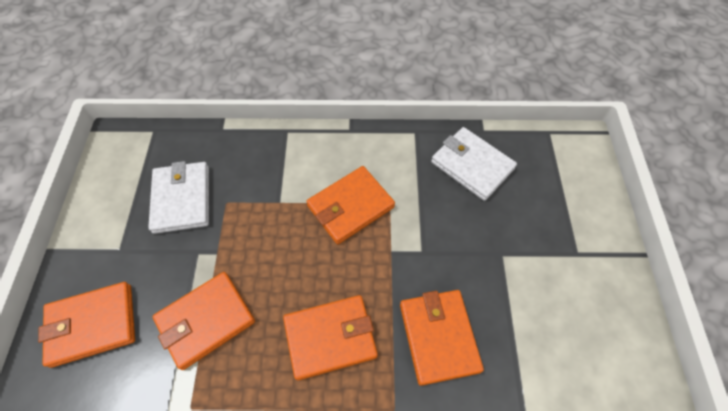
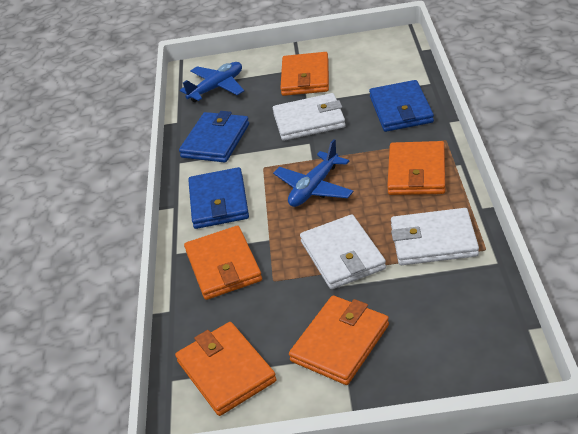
blue plane: none = 0 -> [180,62,244,102] [273,139,354,207] = 2
blue wallet: none = 0 -> [179,111,249,163] [188,167,249,229] [369,80,434,132] = 3
white wallet: [148,161,209,234] [431,127,517,201] = 2 -> [273,93,346,141] [300,214,386,289] [391,208,479,265] = 3

